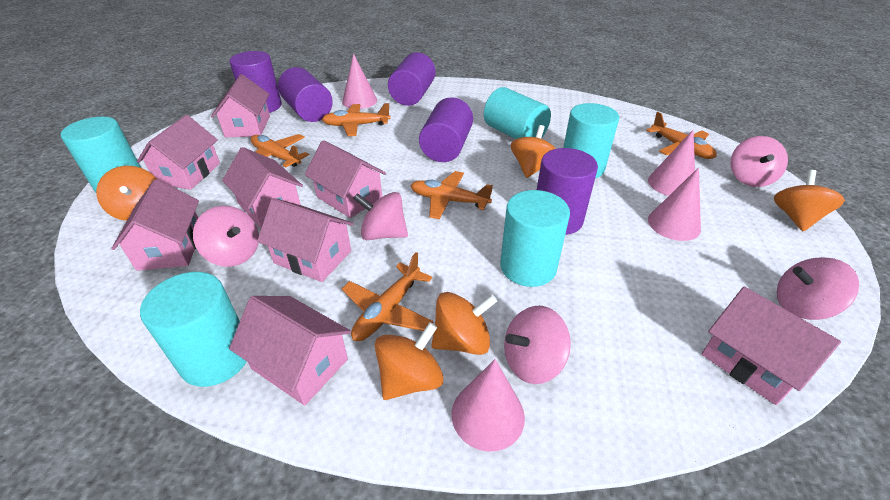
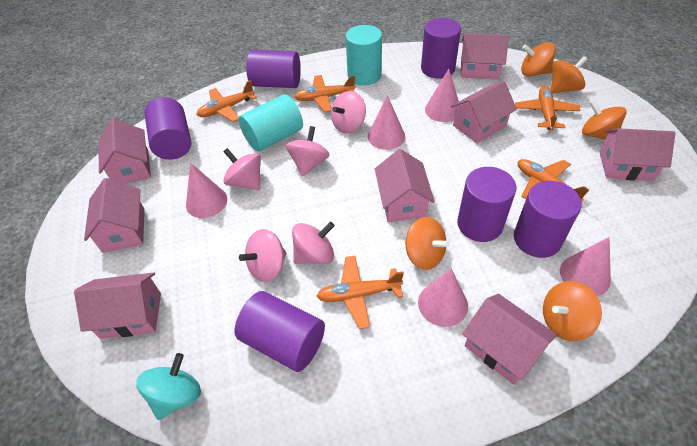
pink cone: [342,54,377,109] [451,359,525,451] [648,130,695,196] [648,167,701,241] = 4 -> [186,163,227,218] [368,95,405,150] [418,268,468,327] [425,69,459,122] [560,237,611,296] = 5
purple cylinder: [230,51,282,113] [278,67,333,122] [388,52,436,106] [419,97,473,162] [537,148,598,235] = 5 -> [144,97,191,160] [234,291,325,372] [246,50,301,88] [421,18,461,79] [457,167,516,242] [514,181,582,258] = 6
turquoise cylinder: [61,117,141,192] [140,272,247,387] [484,87,551,139] [500,190,570,287] [563,103,619,178] = 5 -> [239,94,303,152] [346,25,382,86] = 2
turquoise spinning top: none = 0 -> [136,353,201,420] = 1

